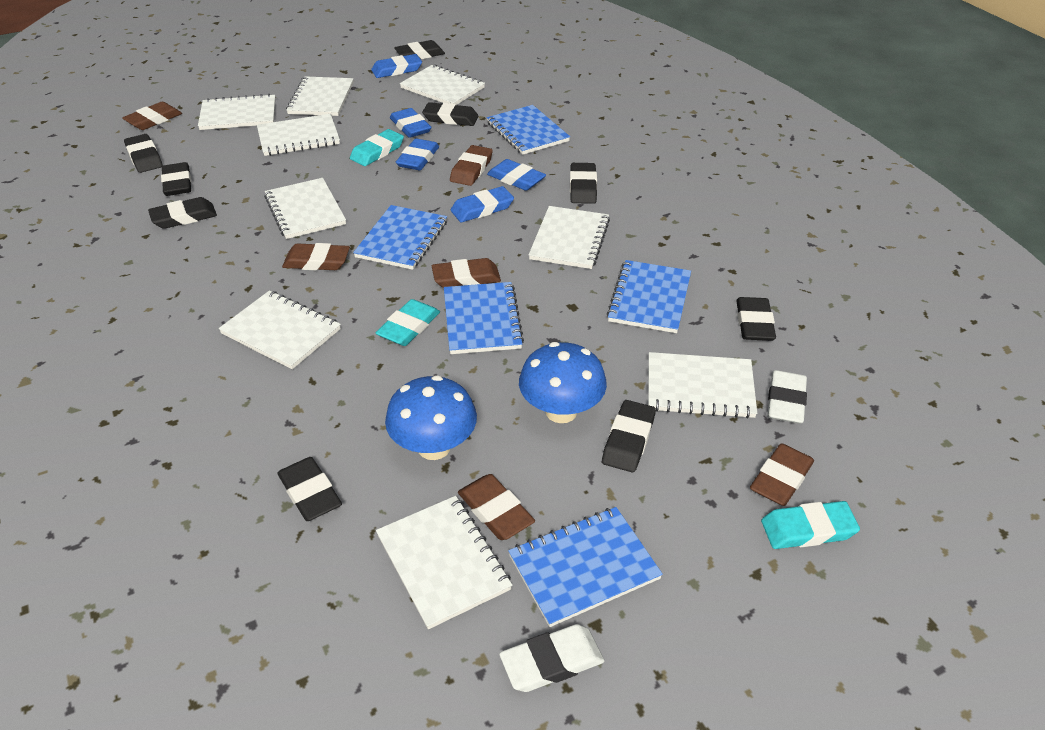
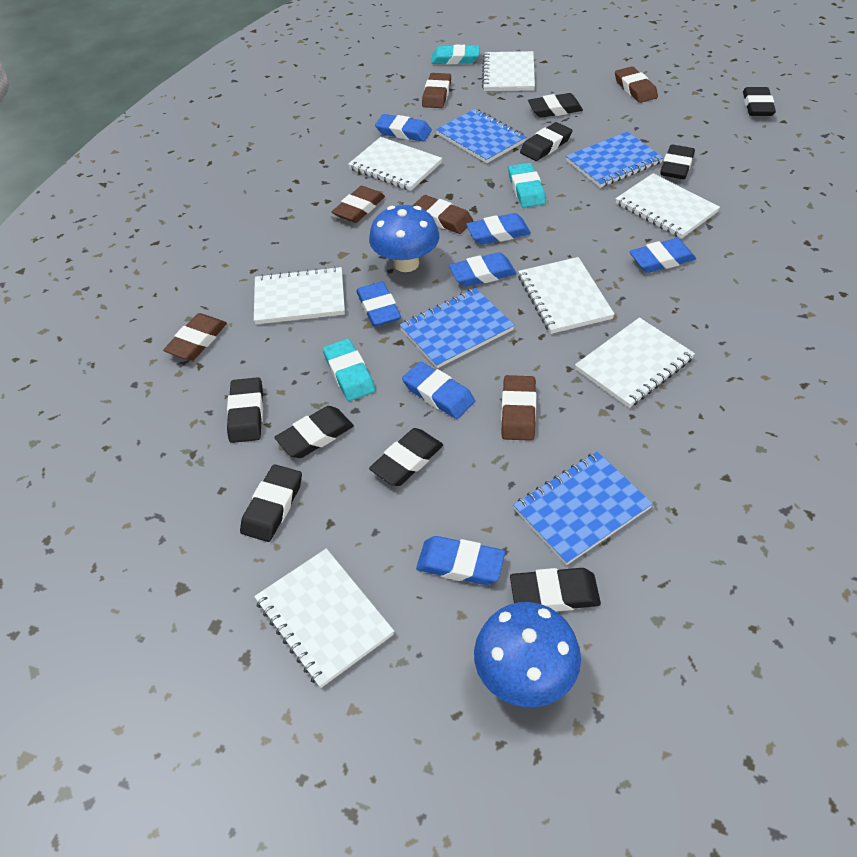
blue eraser: [371,54,422,78] [390,108,432,138] [396,139,439,170] [451,186,514,222] [487,159,546,191] = 5 -> [356,282,401,327] [375,114,432,141] [402,362,475,419] [416,536,505,585] [449,252,516,287] [466,213,531,245] [629,238,696,273] = 7
blue notebook: [353,205,447,270] [444,282,524,354] [487,105,570,155] [508,507,663,627] [607,260,691,333] = 5 -> [400,288,515,368] [436,109,526,163] [513,452,653,565] [566,132,663,188] = 4
white eraser: [500,624,604,692] [767,370,807,424] = 2 -> none = 0
white notebook: [198,94,276,130] [219,290,341,369] [257,114,340,156] [264,178,346,239] [286,76,354,116] [376,496,512,629] [400,65,485,105] [529,206,610,269] [648,352,757,418] = 9 -> [254,266,345,324] [254,548,394,688] [348,137,442,191] [482,51,535,91] [518,257,615,334] [575,318,695,408] [615,173,720,239] = 7

